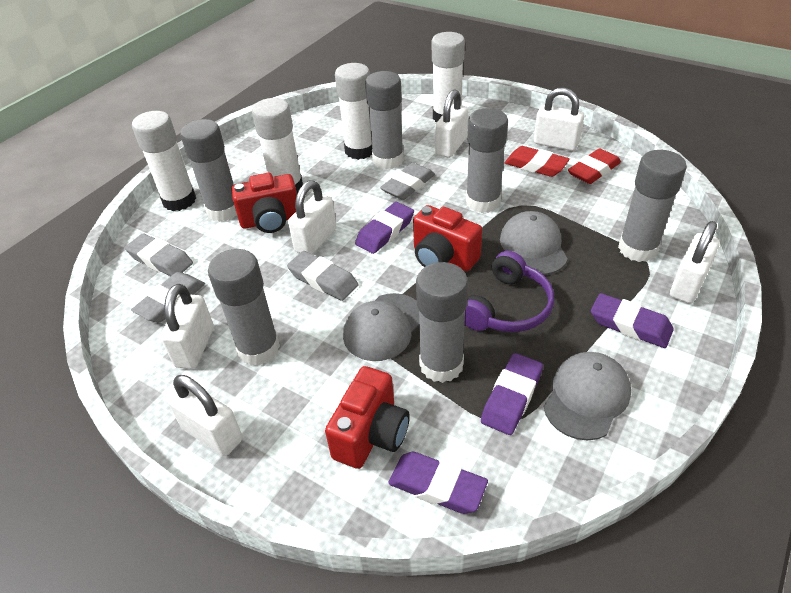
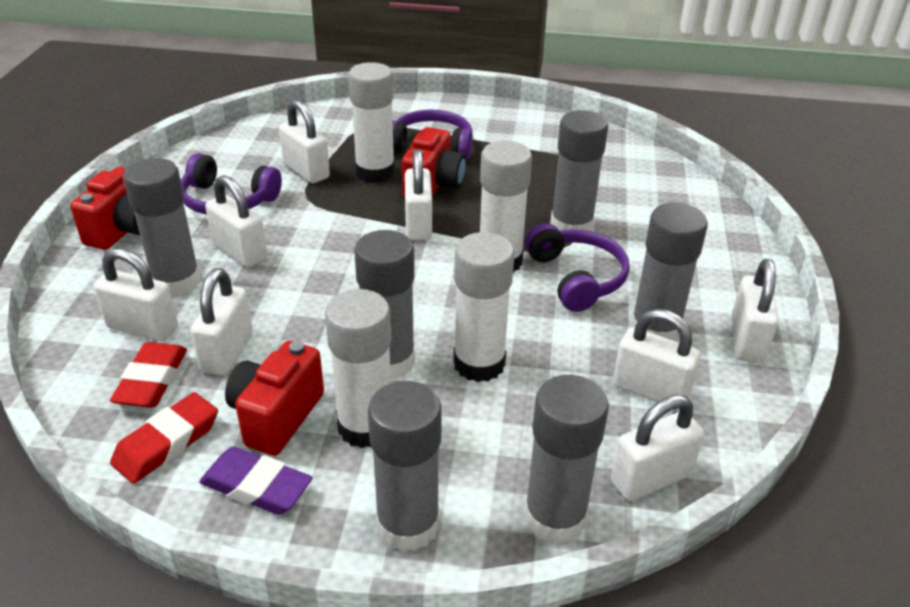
grey cap: [343,293,419,361] [500,211,568,275] [544,352,631,441] = 3 -> none = 0
grey eraser: [125,233,193,276] [131,272,205,322] [287,251,358,301] [380,163,435,200] = 4 -> none = 0
purple eraser: [355,202,414,254] [389,452,488,514] [481,353,543,435] [591,293,674,348] = 4 -> [199,447,313,515] = 1
purple headphones: [464,251,554,332] = 1 -> [181,153,282,215] [392,109,473,161] [525,223,630,312] = 3
white padlock: [160,284,214,369] [167,375,243,456] [288,180,337,254] [435,89,468,158] [534,88,584,151] [670,221,720,304] = 6 -> [94,248,178,341] [191,268,253,375] [205,175,267,267] [279,100,330,183] [405,149,432,240] [611,395,704,501] [613,309,700,410] [731,259,779,363] = 8

